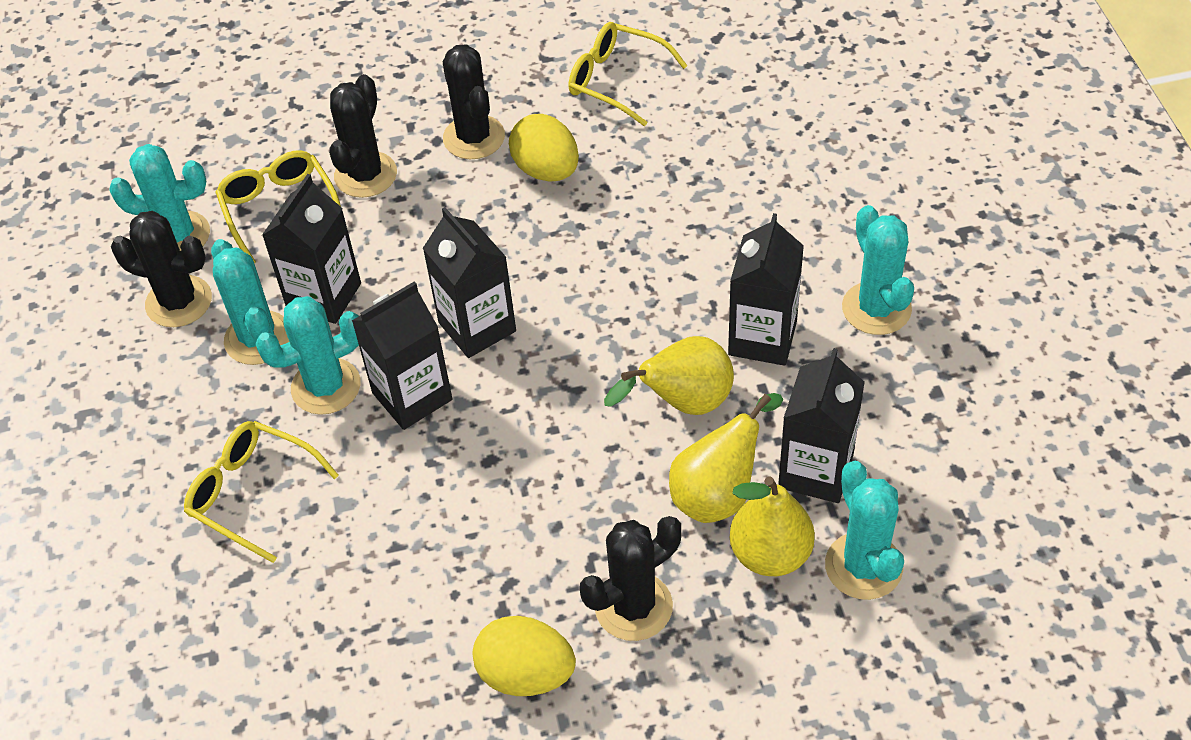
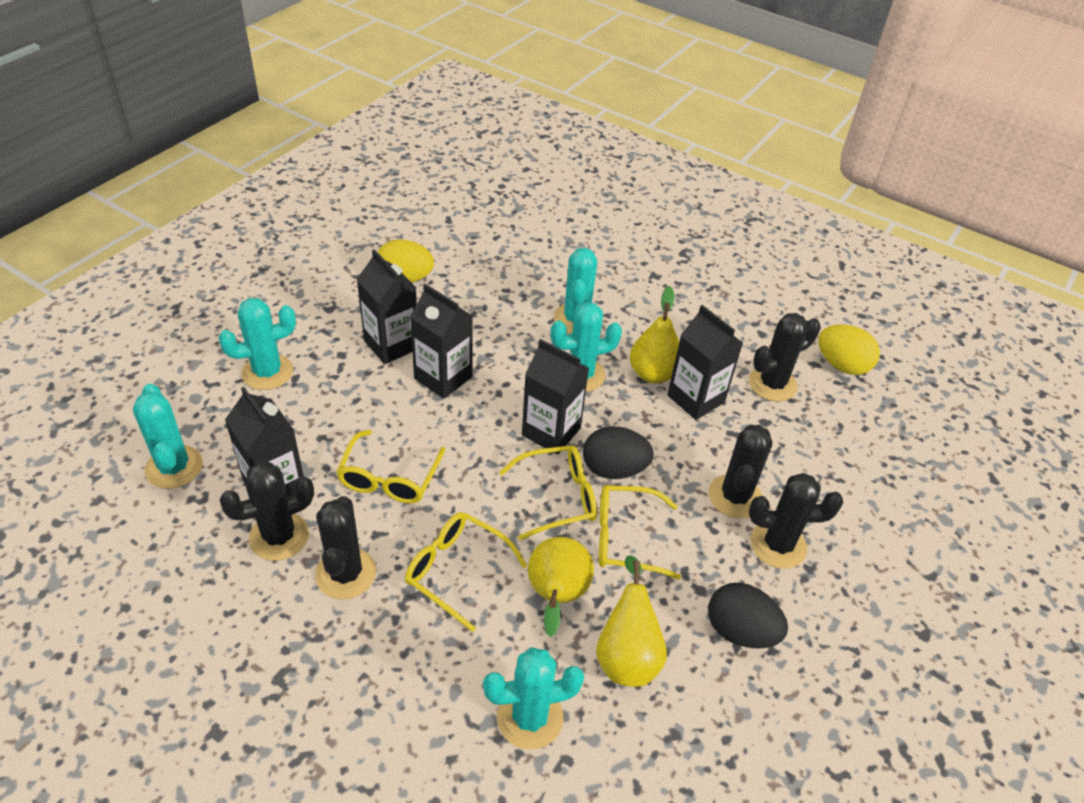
black cactus: [111,211,212,327] [329,74,397,198] [443,44,505,159] [580,516,681,641] = 4 -> [219,462,314,561] [315,496,376,599] [709,425,772,518] [749,313,821,402] [749,473,843,569] = 5
black egg: none = 0 -> [583,426,654,479] [708,583,788,649] = 2
yellow glasses: [184,421,339,563] [215,150,341,263] [569,22,688,126] = 3 -> [336,430,445,503] [405,512,527,632] [499,445,597,540] [599,485,681,579] = 4

